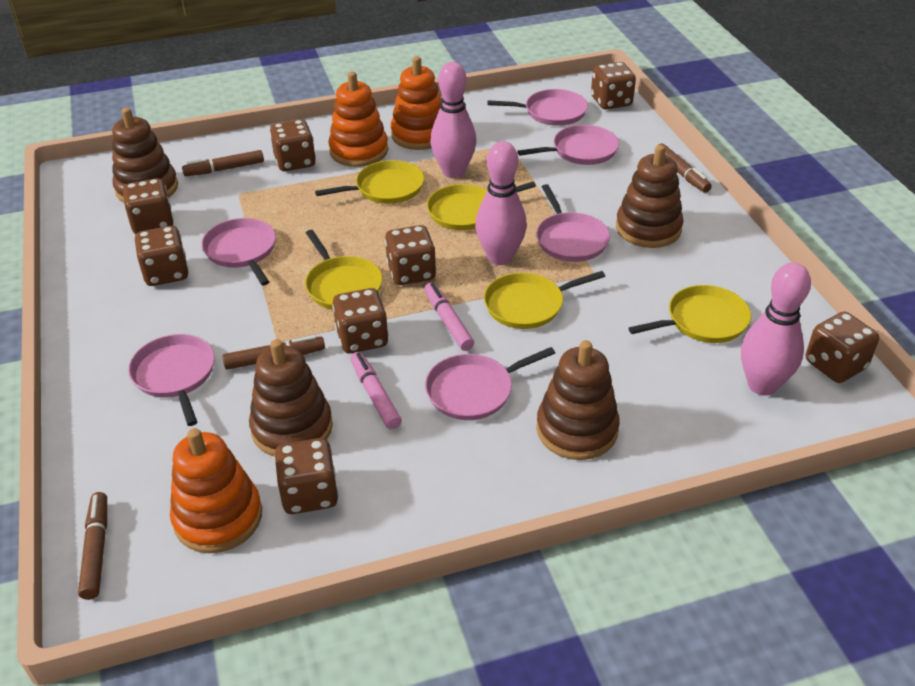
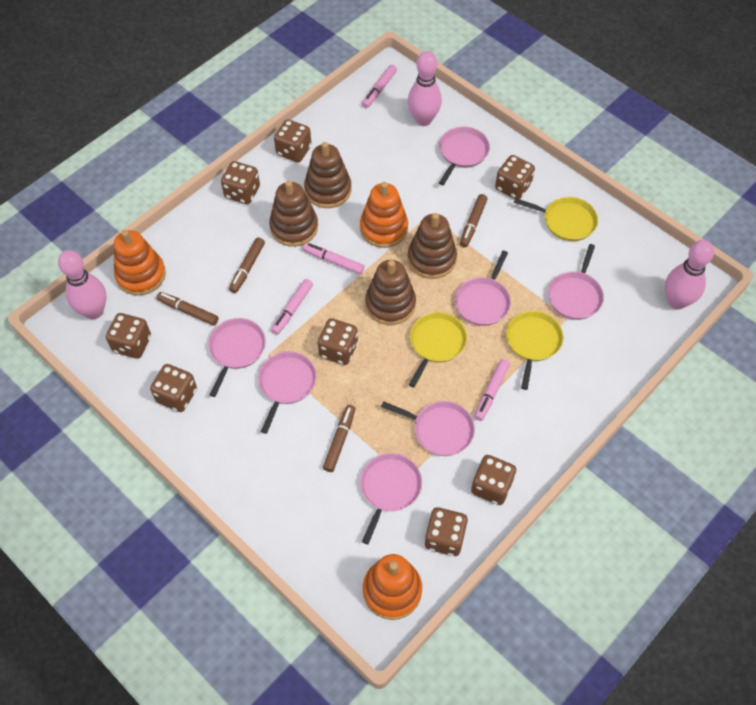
pink marker: [350,352,402,429] [424,283,474,351] = 2 -> [271,279,313,335] [303,243,365,274] [362,65,397,108] [474,359,510,421] = 4
pink pan: [128,334,215,426] [201,218,276,285] [425,347,555,420] [488,89,588,126] [517,125,619,165] [536,184,610,262] = 6 -> [208,318,266,397] [258,351,316,434] [360,453,422,545] [381,401,475,456] [439,127,490,185] [455,251,511,326] [548,244,604,320] = 7
yellow pan: [305,230,382,310] [315,160,424,204] [427,182,536,230] [484,271,605,329] [628,285,751,343] = 5 -> [409,312,467,388] [506,311,563,390] [514,197,598,241] = 3

